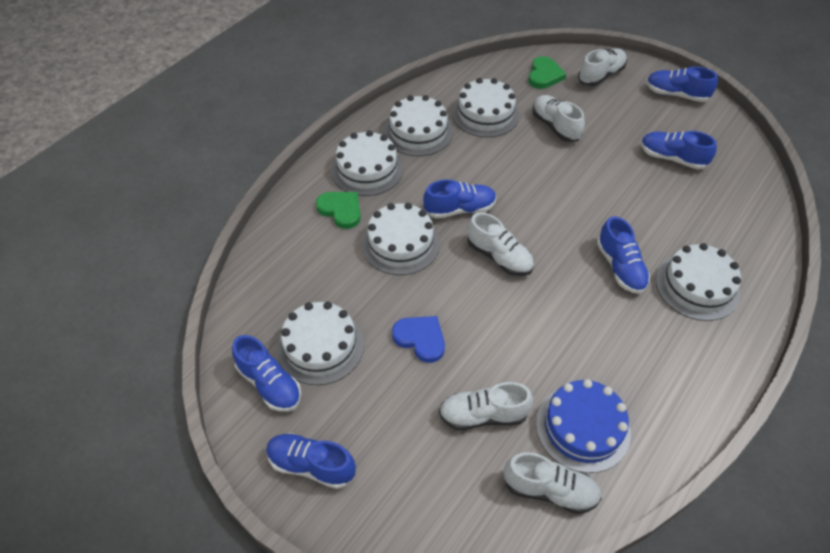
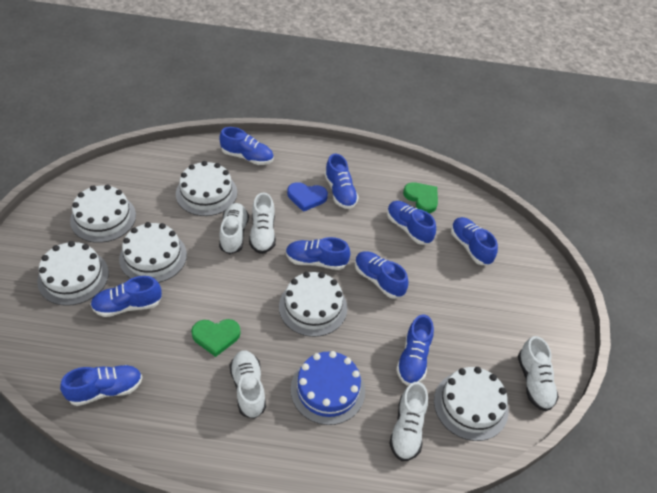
blue shoe: [232,335,301,412] [266,433,356,489] [423,179,497,219] [597,216,650,294] [641,131,717,169] [646,67,718,102] = 6 -> [60,365,142,406] [90,276,162,317] [219,127,274,165] [286,237,350,270] [324,154,359,209] [355,251,408,299] [387,201,436,245] [396,315,434,385] [451,217,498,265] = 9

